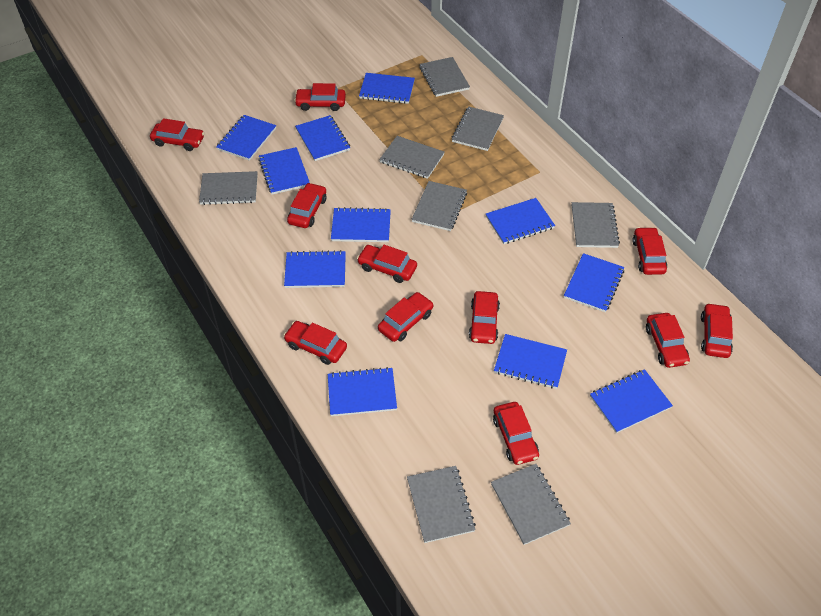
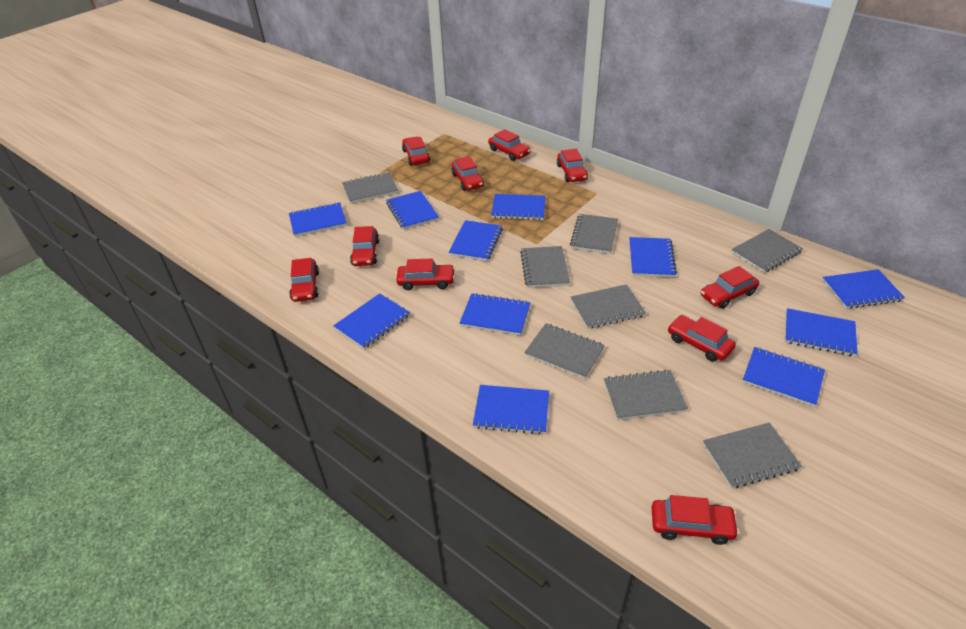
red car: [150,118,204,151] [283,321,347,365] [287,183,327,228] [294,83,346,111] [357,245,417,283] [378,292,434,342] [469,291,500,344] [493,402,539,465] [632,227,667,275] [646,313,690,368] [701,303,733,358] = 11 -> [289,258,319,302] [350,226,379,266] [396,259,455,290] [402,136,430,166] [451,156,484,191] [488,129,531,161] [557,149,588,182] [652,495,739,545] [668,315,736,362] [701,266,759,309] = 10

